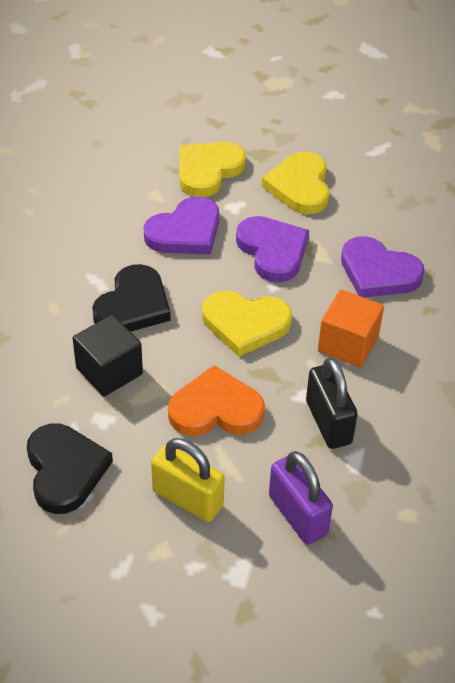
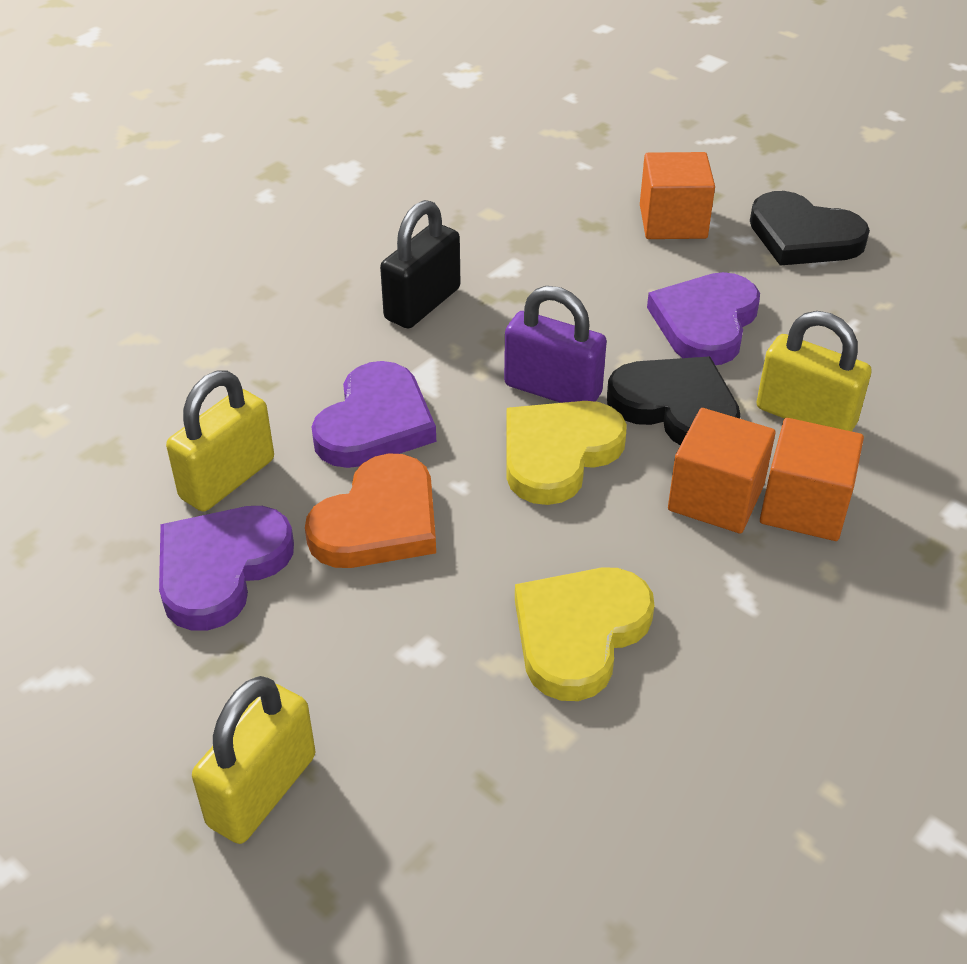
black cube: [73,315,143,397] = 1 -> none = 0
orange cube: [318,289,384,367] = 1 -> [640,152,715,239] [668,408,776,534] [760,418,864,541] = 3
yellow heart: [179,142,246,197] [202,291,292,357] [262,151,330,214] = 3 -> [506,401,627,505] [515,568,655,701] = 2
yellow padlock: [151,438,225,522] = 1 -> [166,370,274,512] [192,676,315,844] [756,311,871,431] = 3

